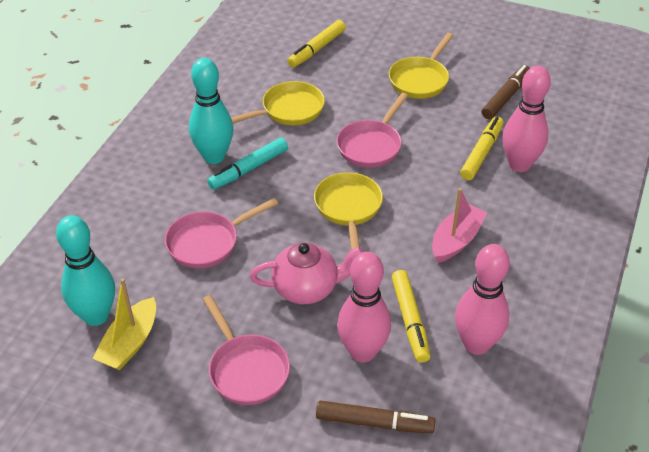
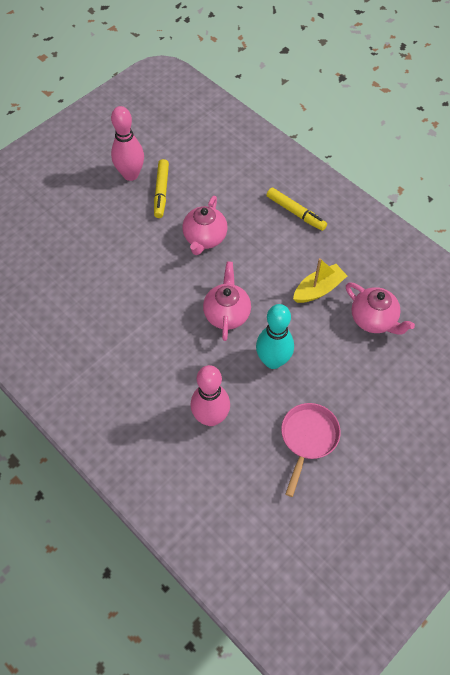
brown marker: [316,400,435,433] [482,65,530,119] = 2 -> none = 0
pink boat: [432,188,487,263] = 1 -> none = 0
pink bowling pin: [337,252,391,363] [455,244,510,355] [503,66,551,172] = 3 -> [111,106,144,181] [190,365,230,426] = 2
pink pan: [165,198,278,268] [202,295,290,405] [337,93,408,168] = 3 -> [281,403,341,497] = 1
pink teapot: [250,242,363,304] = 1 -> [182,196,228,255] [203,261,251,341] [346,282,415,335] = 3
turquoise bowling pin: [56,215,115,326] [189,58,233,164] = 2 -> [256,304,294,369] = 1
turquoise marker: [207,138,288,190] = 1 -> none = 0
yellow marker: [288,20,346,67] [392,270,431,363] [460,116,504,180] = 3 -> [154,159,169,218] [267,187,327,231] = 2
yellow pan: [231,81,325,125] [314,172,383,250] [389,33,454,99] = 3 -> none = 0

